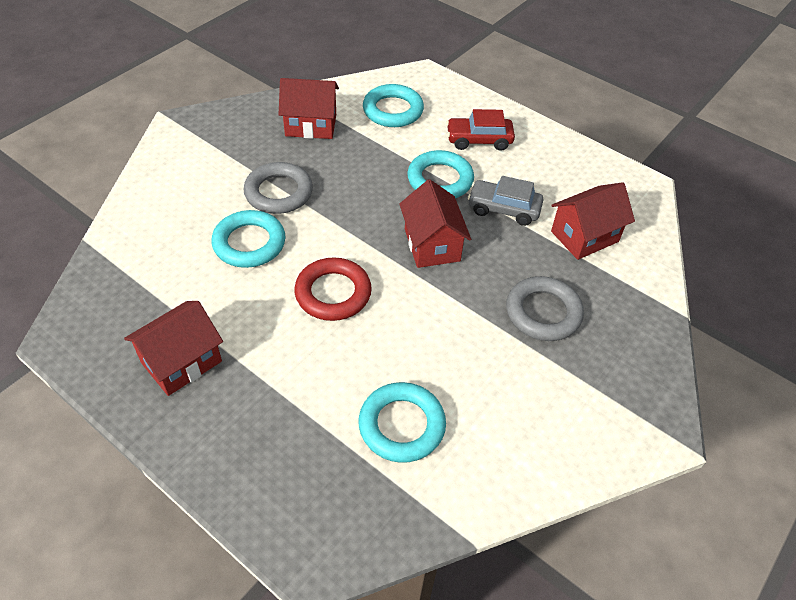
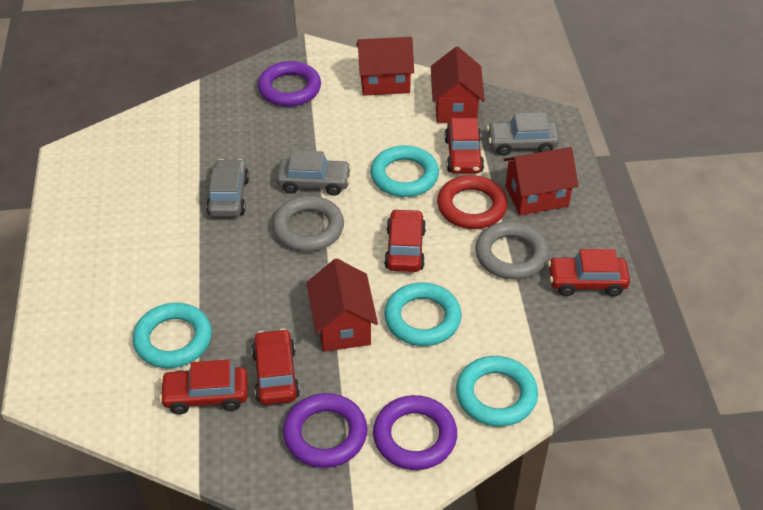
grey car: [468,176,543,226] = 1 -> [206,159,249,217] [276,150,352,196] [487,112,560,156] = 3
purple ring: none = 0 -> [258,61,321,107] [283,393,367,468] [373,395,457,470] = 3
red car: [446,109,515,151] = 1 -> [159,360,248,414] [252,329,300,405] [384,209,426,272] [444,118,484,174] [548,249,630,296] = 5

